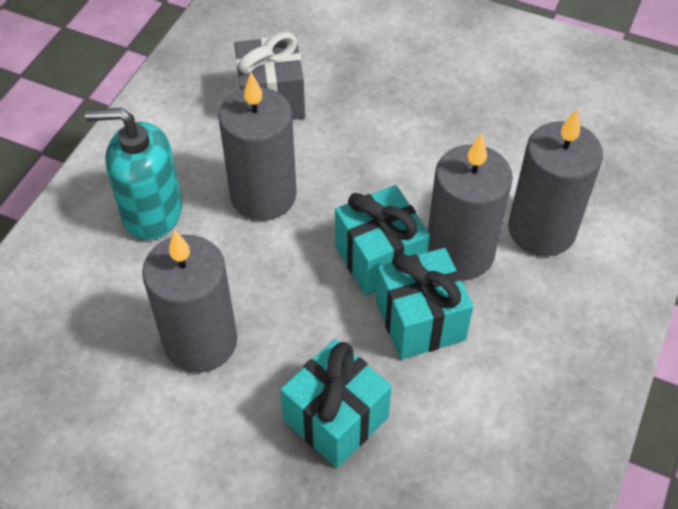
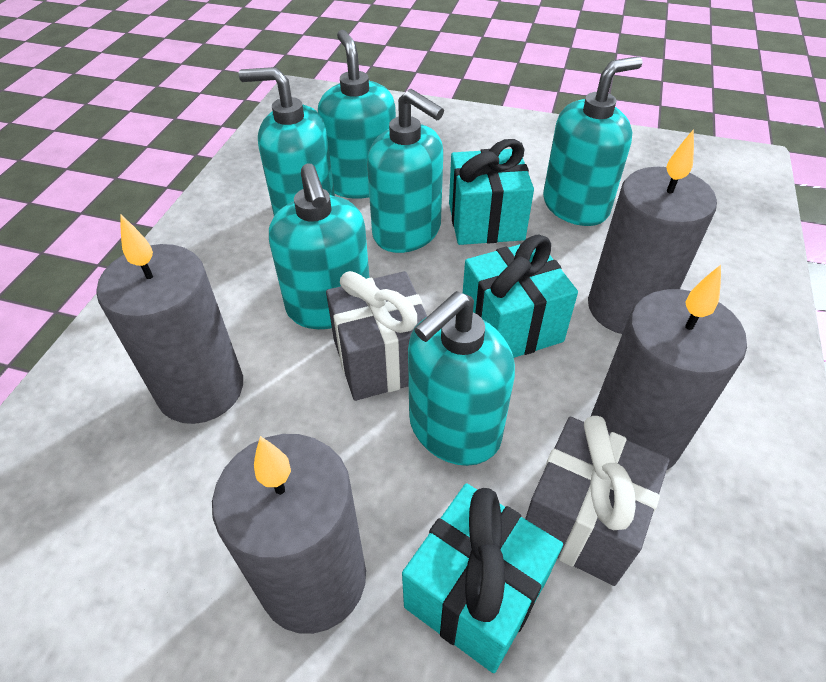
grey gift: [234,32,305,120] = 1 -> [326,271,427,401] [525,416,670,586] = 2
turquoise soap dispenser: [85,108,182,240] = 1 -> [239,67,335,216] [269,163,370,329] [318,30,396,199] [367,89,444,253] [408,291,515,466] [543,56,643,226] = 6

